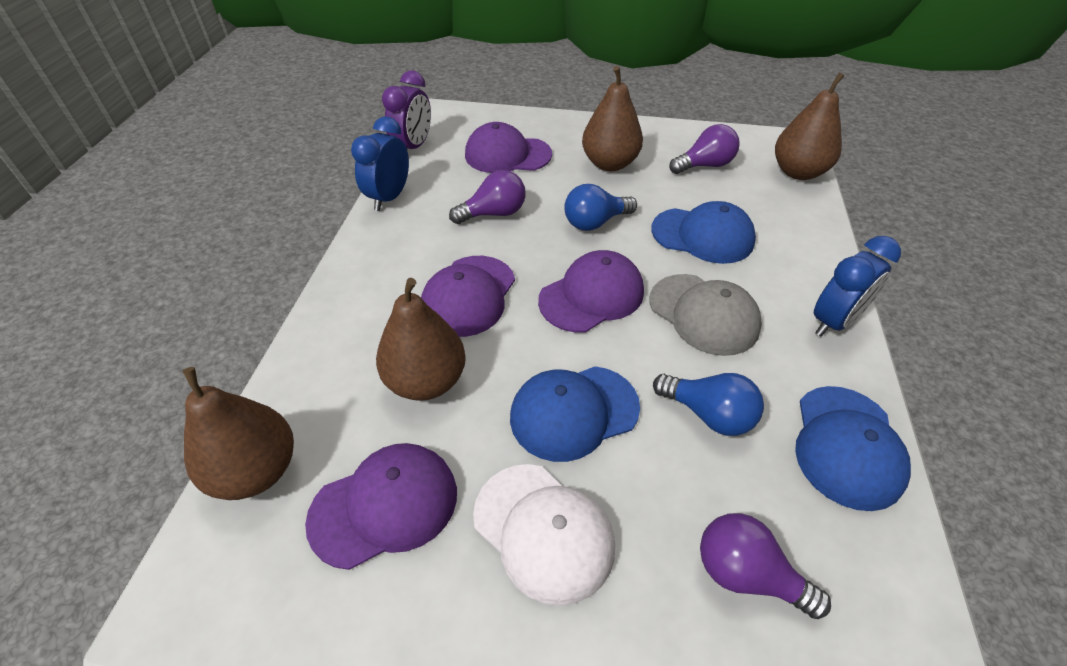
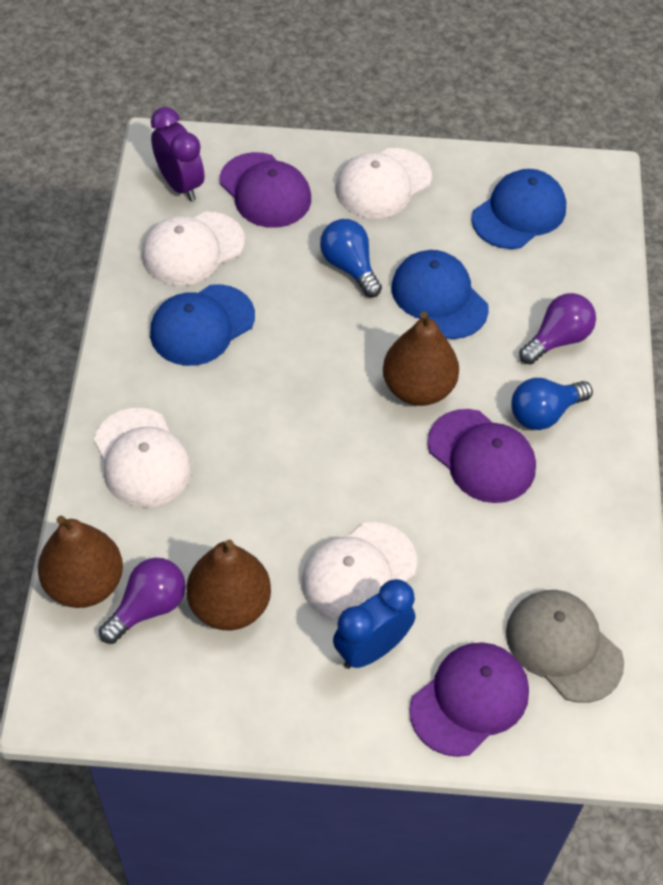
blue clock: [351,117,409,211] [814,236,901,336] = 2 -> [333,579,415,669] = 1
brown pear: [182,367,294,500] [376,278,466,401] [582,66,643,171] [775,72,845,180] = 4 -> [38,516,123,608] [186,539,271,630] [383,311,459,406] = 3
purple cap: [305,443,457,570] [421,256,515,337] [465,122,552,173] [538,250,644,332] = 4 -> [220,152,311,228] [409,642,529,757] [427,409,536,503] = 3
purple light bulb: [449,170,526,224] [669,124,740,174] [700,513,831,619] = 3 -> [99,558,186,644] [519,293,596,364] = 2
white cap: [473,464,615,606] = 1 -> [94,408,191,508] [142,212,245,286] [301,522,417,622] [336,148,432,219] = 4

